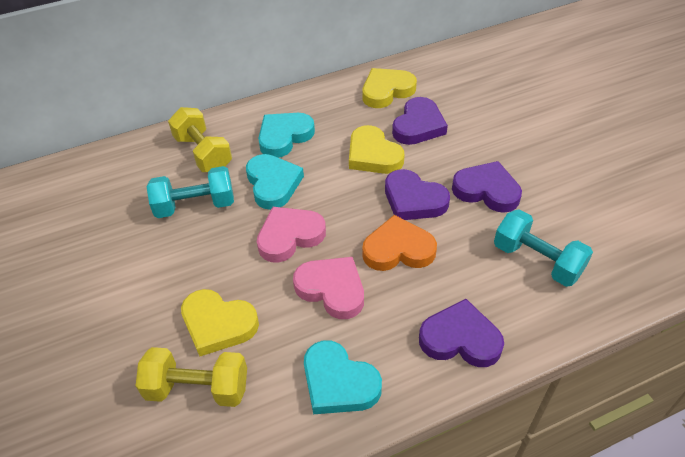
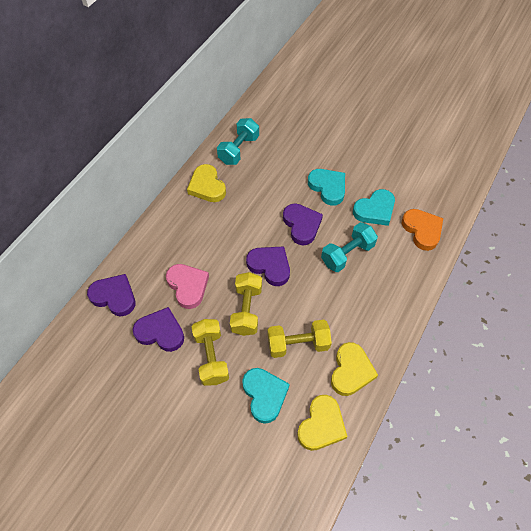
pink heart: [257,207,326,263] [293,257,364,319] = 2 -> [166,264,209,309] = 1
yellow dumbbell: [136,347,247,407] [168,107,232,172] = 2 -> [191,319,229,386] [230,272,262,336] [268,319,332,358] = 3

